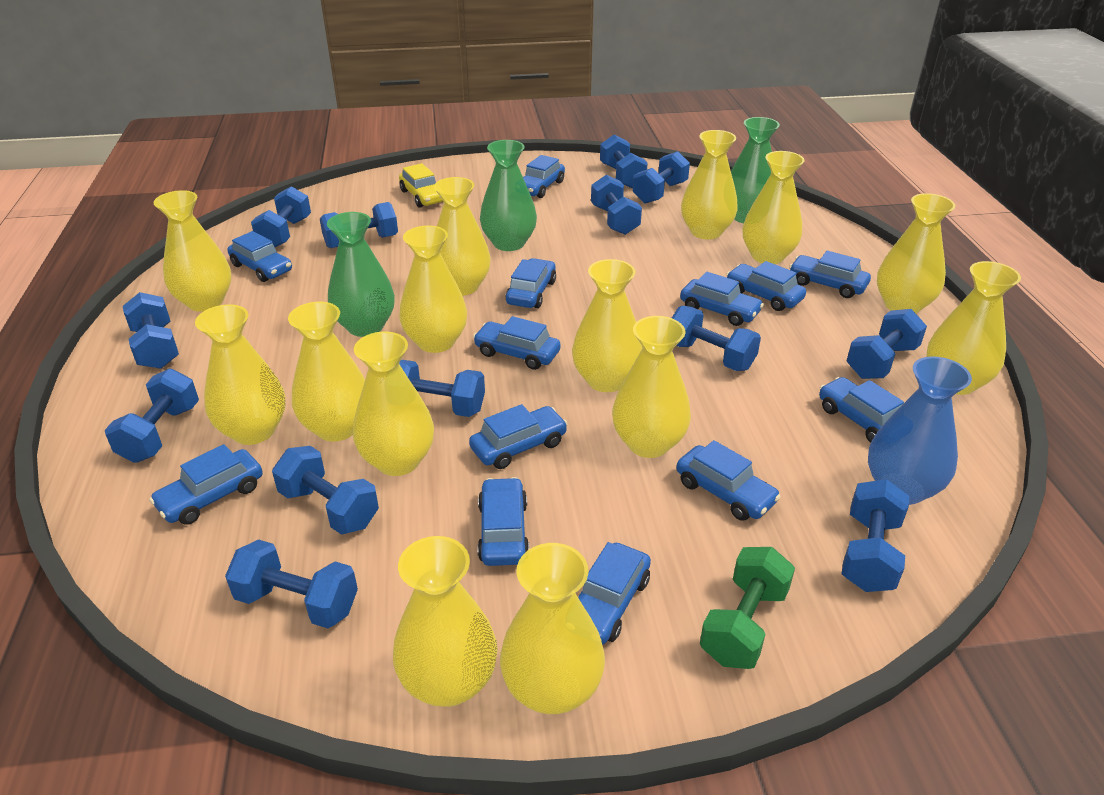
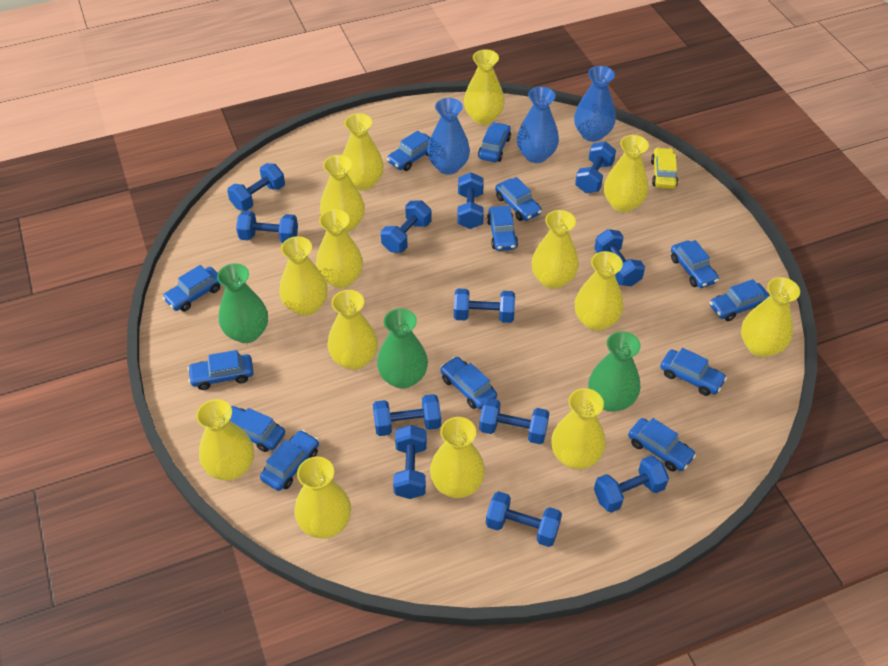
blue dumbbell: [105,368,199,463] [123,292,179,369] [225,539,358,628] [251,186,311,247] [272,446,379,535] [320,202,398,248] [399,360,485,417] [591,175,642,235] [600,135,648,188] [633,151,690,203] [672,306,761,371] [842,479,909,592] [847,309,927,379] = 13 -> [227,163,285,211] [236,211,298,243] [373,394,441,436] [381,200,432,252] [393,425,427,499] [454,289,515,323] [457,172,484,229] [479,398,549,444] [486,491,562,547] [575,141,616,193] [594,229,645,286] [594,456,669,513] = 12
blue vase: [868,356,972,505] = 1 -> [427,98,470,175] [517,87,559,163] [574,66,616,142] = 3
green dumbbell: [700,547,795,669] = 1 -> none = 0

